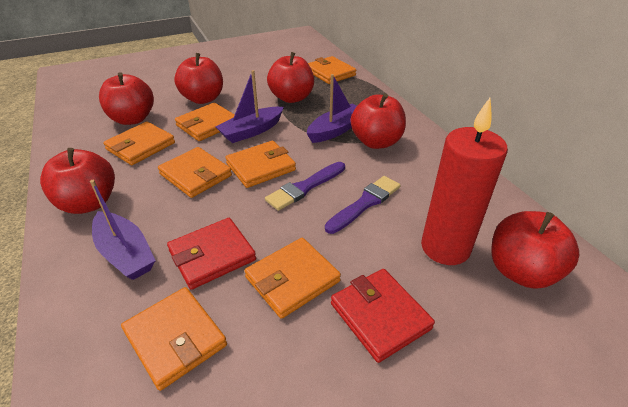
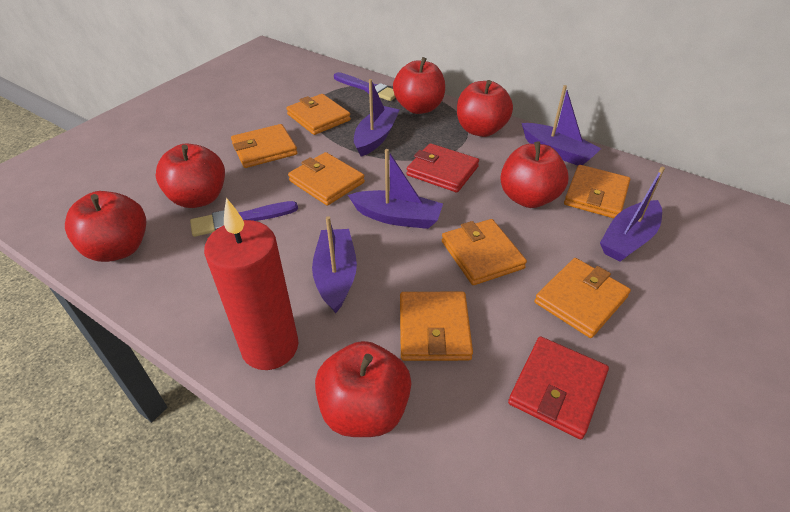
purple boat: [90,180,156,280] [215,70,284,143] [307,74,357,143] = 3 -> [312,216,357,313] [348,149,443,229] [354,79,400,157] [522,85,601,166] [600,167,665,262] = 5

